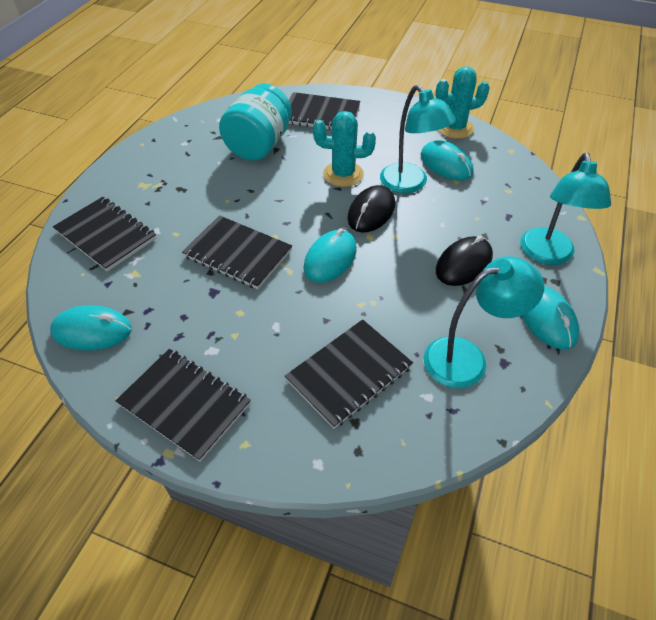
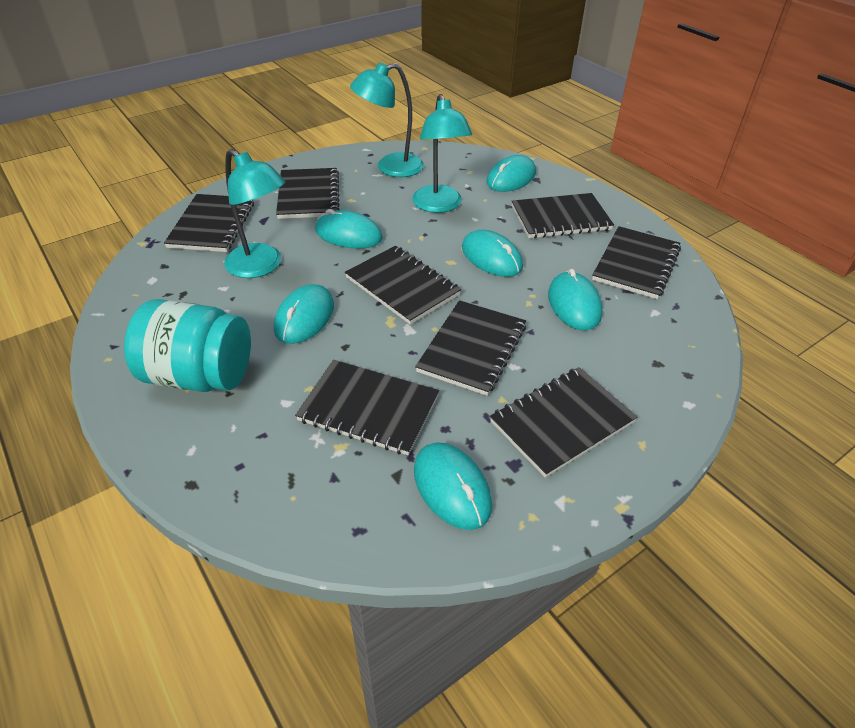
black mouse: [347,185,395,233] [436,235,493,286] = 2 -> none = 0
black notebook: [53,197,156,271] [116,349,251,462] [182,215,292,289] [285,319,413,429] [288,92,360,130] = 5 -> [164,194,254,252] [276,168,340,219] [295,360,439,455] [345,246,461,324] [415,300,526,396] [490,367,637,478] [512,193,614,238] [592,226,681,299] = 8
turquoise cactus: [313,111,376,187] [436,66,490,139] = 2 -> none = 0
turquoise mouse: [50,305,132,350] [304,228,357,283] [421,140,473,181] [522,286,580,350] = 4 -> [274,284,334,344] [315,209,383,249] [414,442,492,530] [462,230,523,277] [487,155,536,192] [548,269,602,330] = 6

